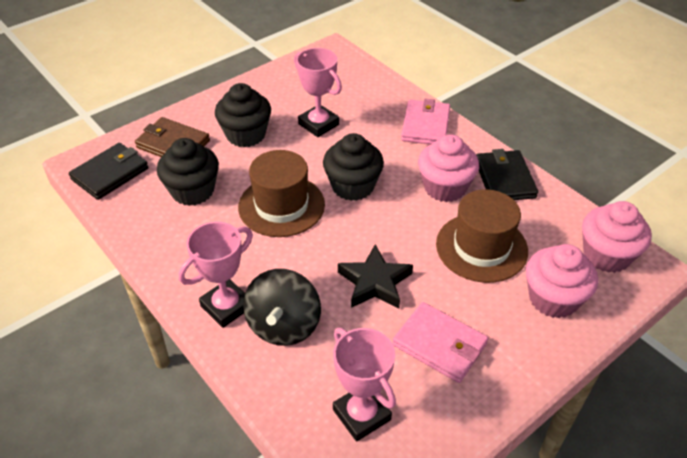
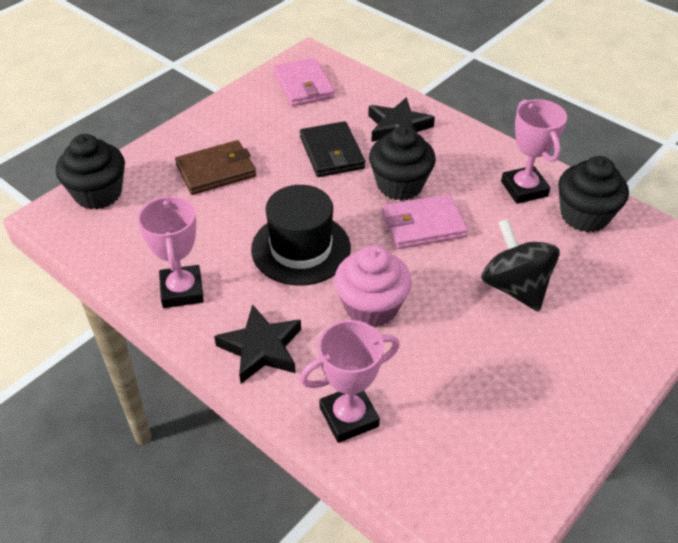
black hat: none = 0 -> [251,185,351,286] = 1
black star: [338,244,413,309] = 1 -> [214,304,301,384] [368,97,435,142] = 2
black wallet: [69,143,149,200] [476,149,538,200] = 2 -> [300,121,365,177] = 1
brown hat: [238,150,325,237] [436,189,528,283] = 2 -> none = 0
pink cupcake: [418,134,479,202] [526,244,598,318] [582,201,652,273] = 3 -> [334,246,412,327] = 1

